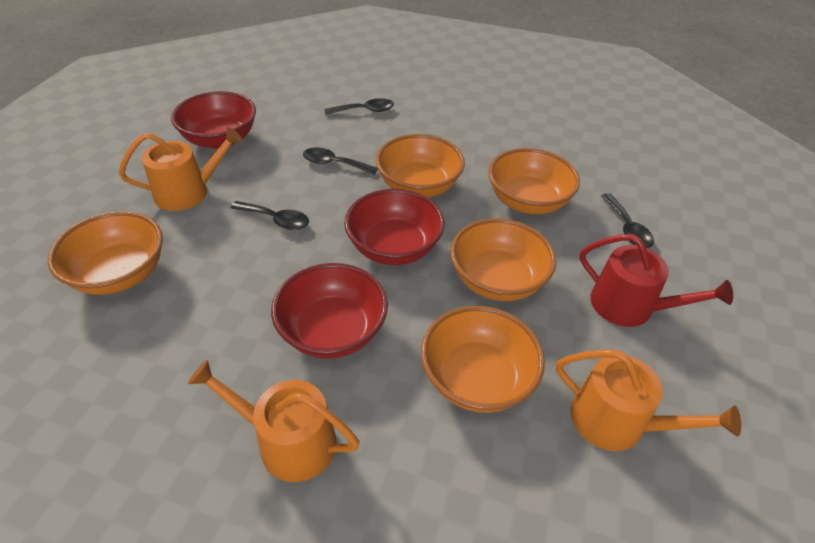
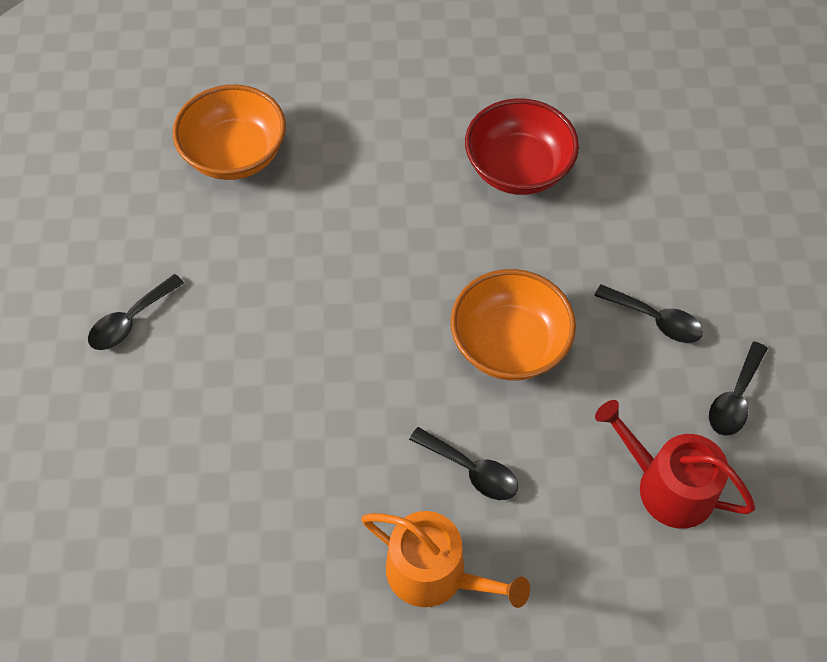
orange bowl: [48,211,163,295] [376,134,465,198] [421,306,545,413] [450,218,556,301] [488,148,580,214] = 5 -> [172,85,286,180] [451,269,576,381] = 2
orange watering can: [119,127,243,211] [188,360,360,482] [556,349,741,451] = 3 -> [361,511,530,608] = 1
red bowl: [171,91,256,149] [271,263,388,359] [344,189,445,265] = 3 -> [465,99,579,195] = 1

